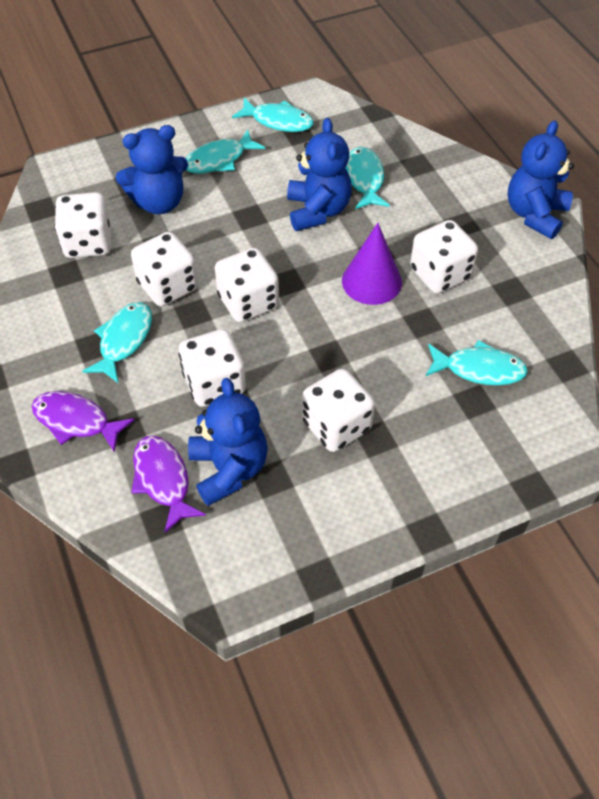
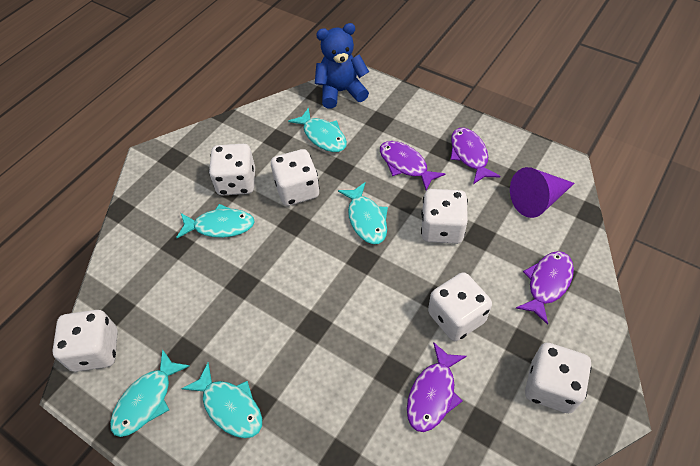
blue teddy bear: [116,125,188,214] [188,378,268,506] [287,118,352,231] [508,120,574,239] = 4 -> [315,23,369,108] = 1
purple fish: [32,391,135,452] [131,435,206,533] = 2 -> [380,141,445,191] [407,342,467,432] [450,128,501,184] [516,251,574,325] = 4

